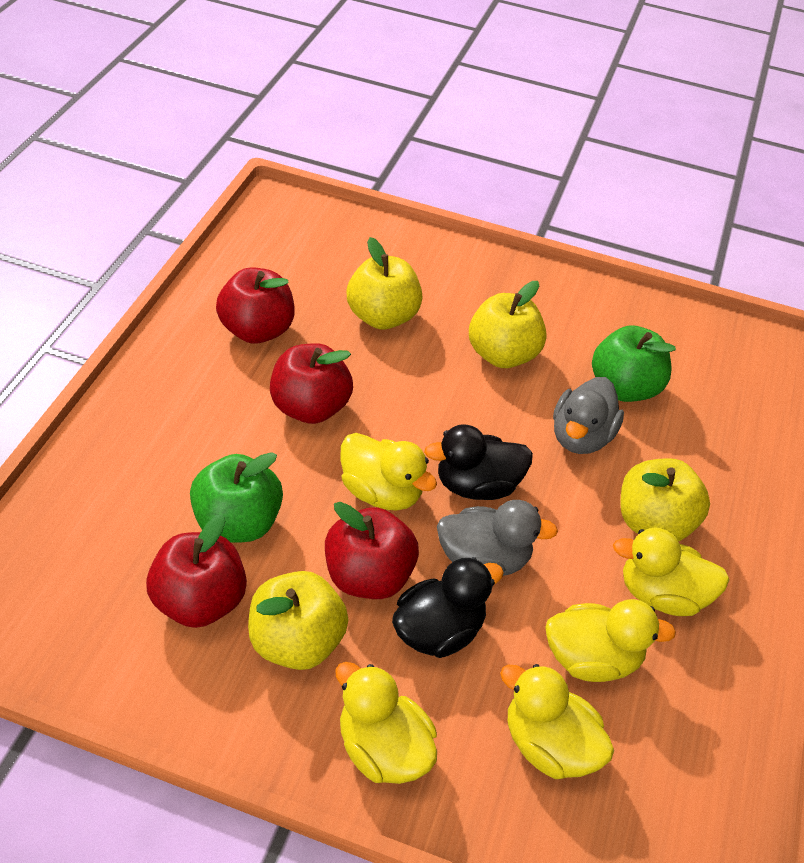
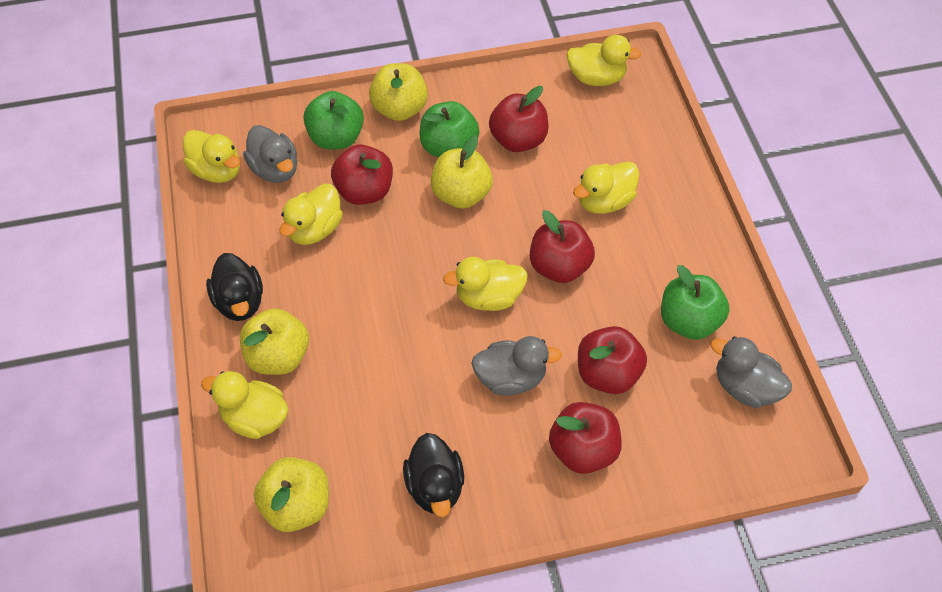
green apple: [190,452,283,542] [592,325,676,402] = 2 -> [304,91,364,150] [419,101,479,158] [661,265,729,340] = 3
grey duck: [437,500,558,576] [553,377,624,454] = 2 -> [243,125,297,183] [471,336,562,396] [711,336,792,408] = 3
red apple: [146,515,247,628] [216,267,295,344] [270,343,353,424] [325,502,419,599] = 4 -> [331,144,393,205] [489,86,548,152] [530,210,595,283] [549,402,622,474] [578,326,647,394] = 5
yellow duck: [335,662,437,784] [340,433,437,510] [500,664,614,779] [545,599,676,682] [613,527,729,616] = 5 -> [183,130,240,183] [201,371,288,439] [280,184,343,245] [443,257,528,311] [566,35,642,86] [573,162,639,214] = 6

